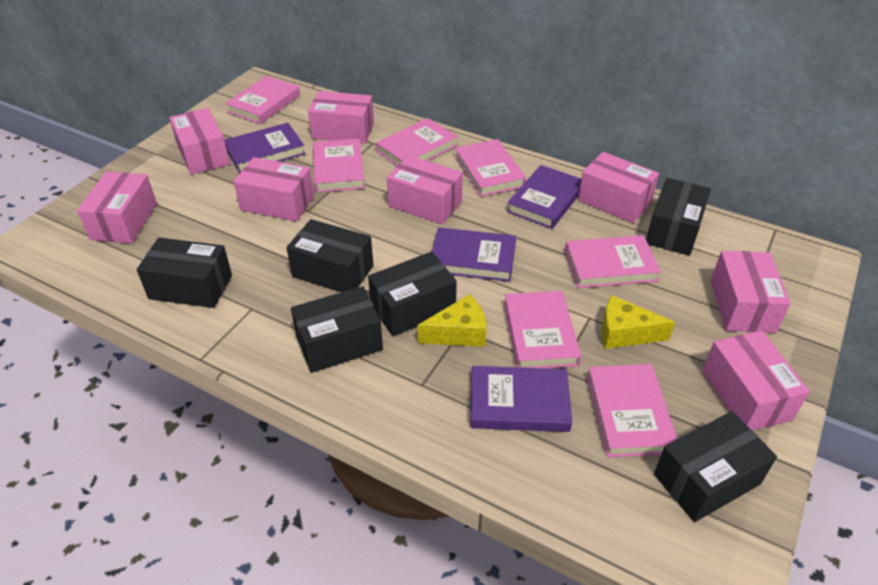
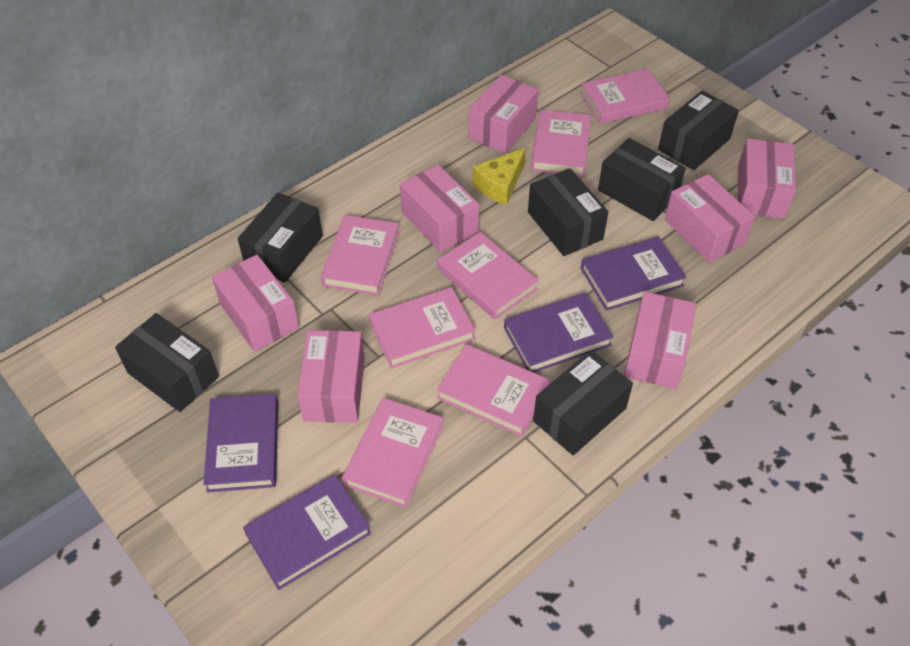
pink box: [77,171,157,243] [169,108,230,175] [234,157,314,222] [308,91,374,144] [387,155,463,225] [578,152,659,223] [702,331,810,430] [711,251,791,333] = 8 -> [212,255,299,352] [297,330,365,423] [400,165,479,252] [468,75,539,154] [624,292,696,389] [665,174,755,263] [738,138,796,219] = 7
yellow cheese: [417,294,487,347] [601,295,675,349] = 2 -> [473,148,526,205] = 1

